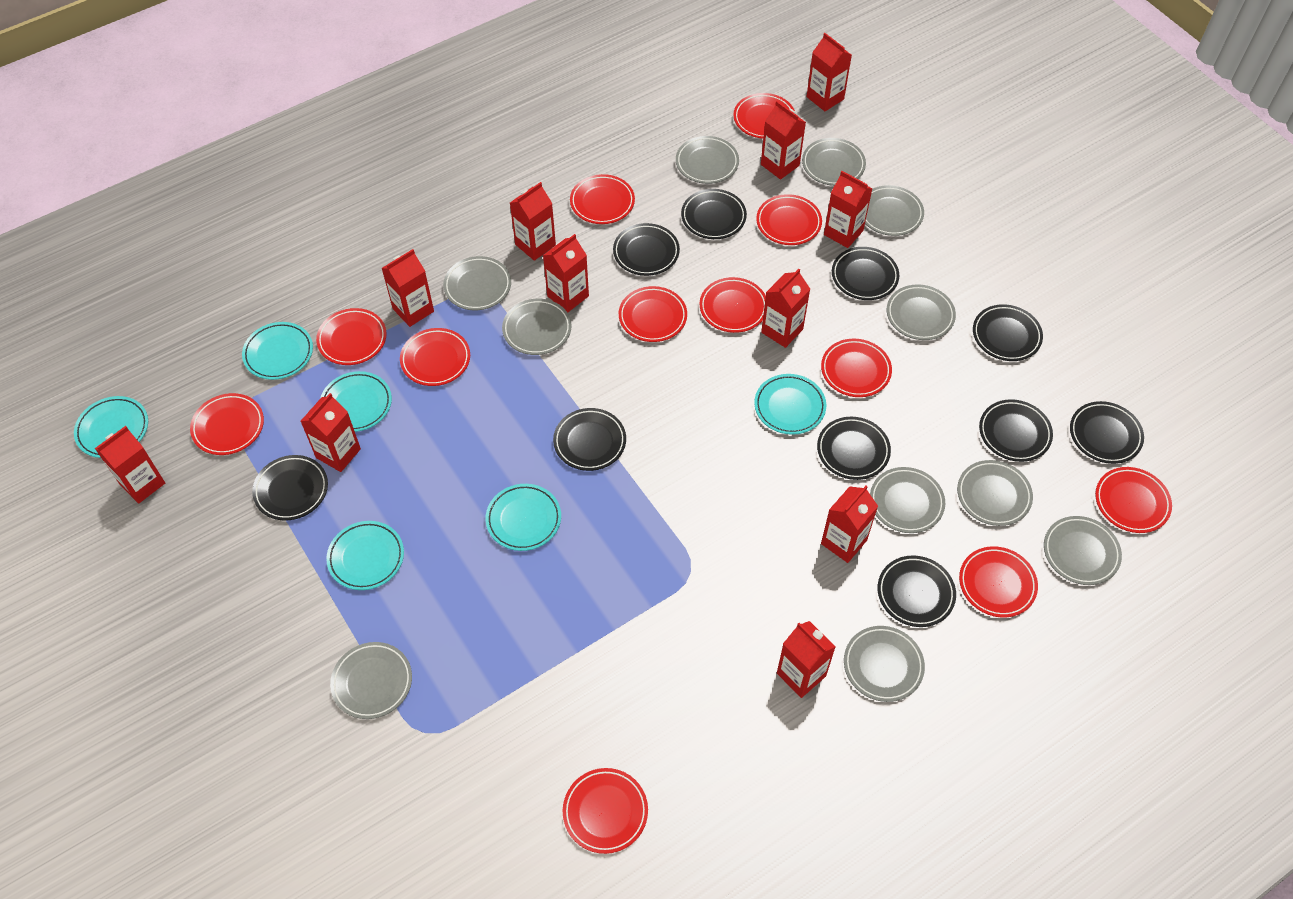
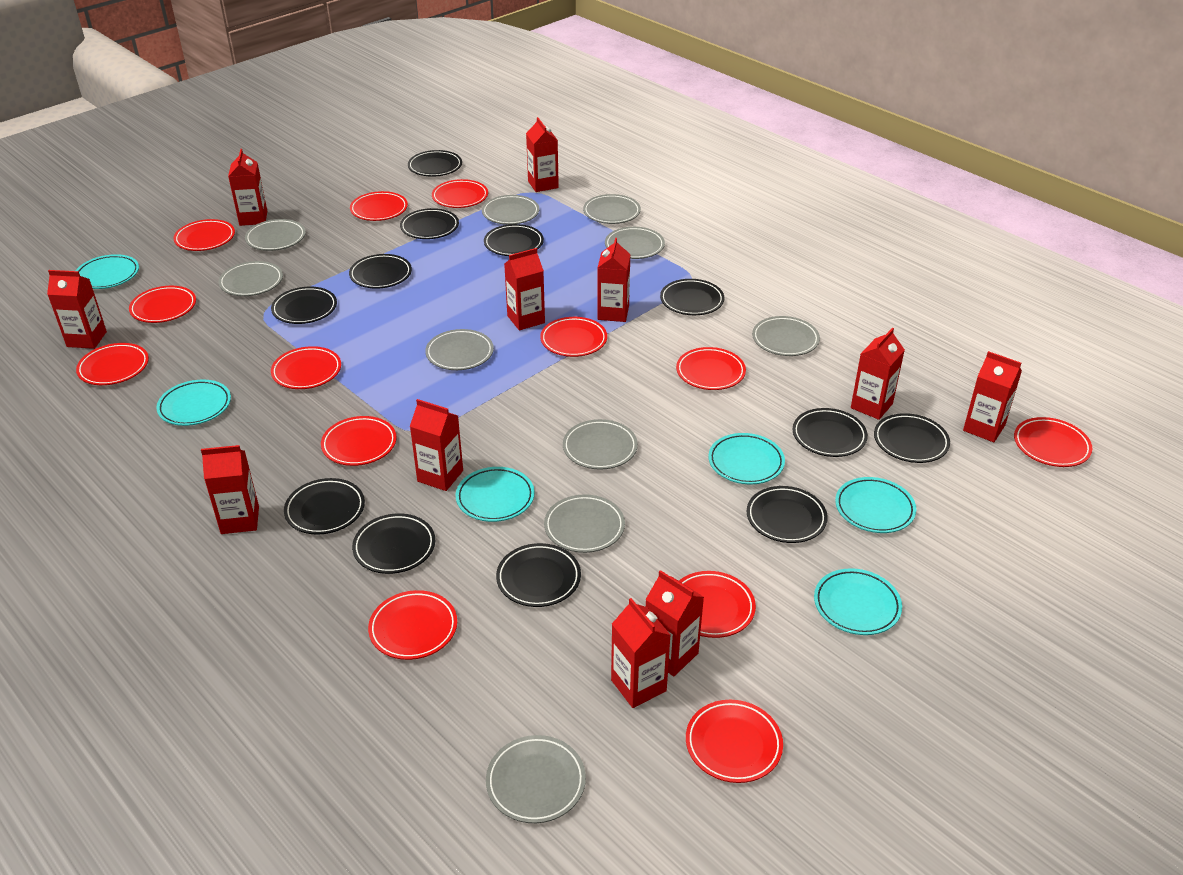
black plate: [252,455,328,521] [553,408,626,471] [613,223,680,276] [681,189,747,239] [817,417,891,480] [832,247,899,300] [878,555,956,627] [973,304,1043,361] [979,399,1053,462] [1070,401,1144,464] = 10 -> [271,287,337,324] [284,478,365,535] [349,254,412,289] [352,513,435,574] [400,208,459,239] [408,150,462,177] [484,224,544,256] [496,543,581,607] [660,279,724,315] [747,486,828,543] [792,408,868,457] [874,413,950,463] = 12
grey plate: [330,642,412,719] [443,256,511,310] [502,299,571,355] [676,136,739,184] [802,138,866,186] [844,626,925,702] [865,185,924,236] [870,467,945,533] [887,285,956,340] [957,460,1033,526] [1044,516,1122,585] = 11 -> [219,261,283,296] [245,219,306,251] [425,329,494,370] [482,195,539,225] [486,735,586,823] [544,494,625,553] [563,419,638,470] [583,194,641,224] [605,227,665,259] [752,316,820,356] = 10
red plate: [190,393,264,455] [316,308,387,365] [400,328,470,386] [563,768,648,854] [570,174,635,224] [619,286,687,342] [699,277,766,333] [733,93,795,139] [756,194,822,245] [821,339,892,397] [959,546,1038,617] [1095,467,1172,533] = 12 -> [76,343,149,385] [129,286,196,323] [174,219,235,251] [271,346,341,389] [321,416,397,466] [350,191,408,221] [368,590,457,660] [432,179,488,208] [540,317,607,357] [676,347,746,390] [679,571,756,638] [686,700,783,783] [1014,417,1092,467] = 13

